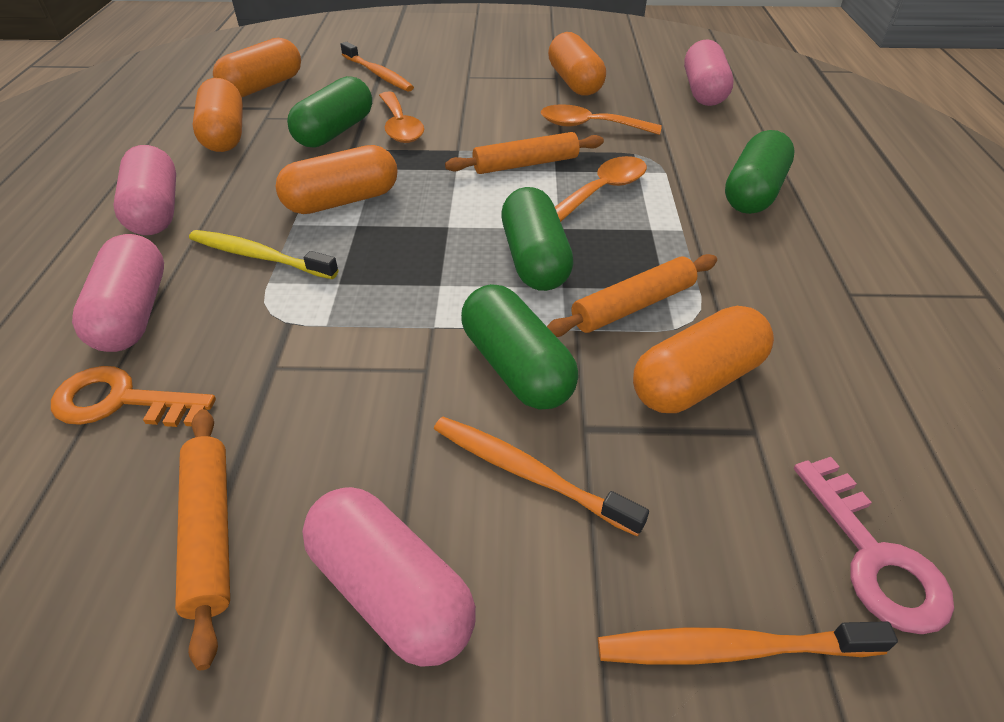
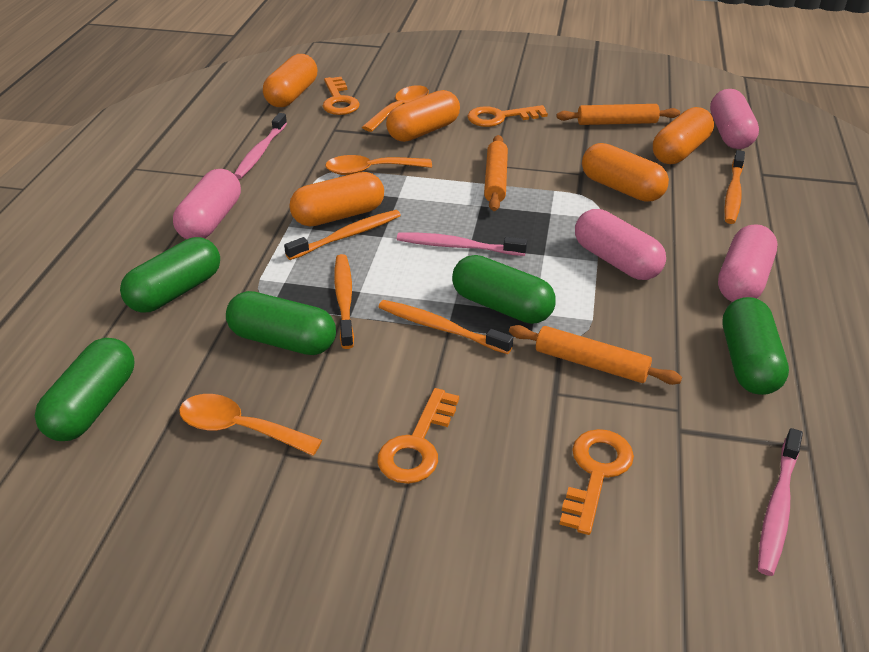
green capsule: [287,76,372,148] [461,284,579,410] [501,187,574,291] [725,130,795,214] = 4 -> [35,338,135,441] [120,237,220,313] [226,291,336,355] [452,255,556,324] [723,297,789,395] = 5
orange key: [51,366,216,427] = 1 -> [323,77,360,115] [377,388,459,484] [468,105,548,127] [560,429,634,535] = 4
orange toothbrush: [341,42,414,92] [434,417,649,537] [598,621,898,665] = 3 -> [284,210,401,260] [334,254,354,349] [379,300,513,354] [724,150,745,224] = 4
pink key: [794,457,954,634] = 1 -> none = 0
pink toothbrush: none = 0 -> [234,113,287,179] [397,233,527,256] [758,428,803,576] = 3
yellow toothbrush: [189,230,338,279] = 1 -> none = 0

